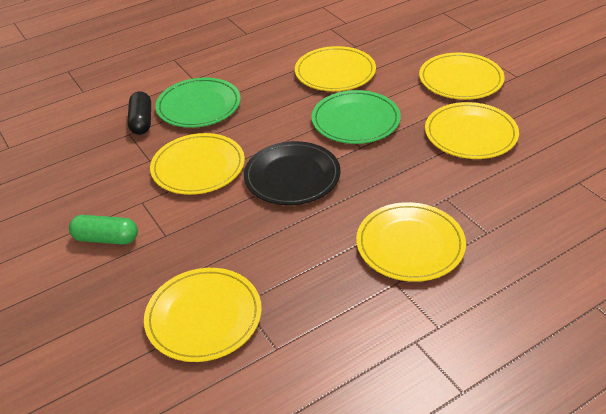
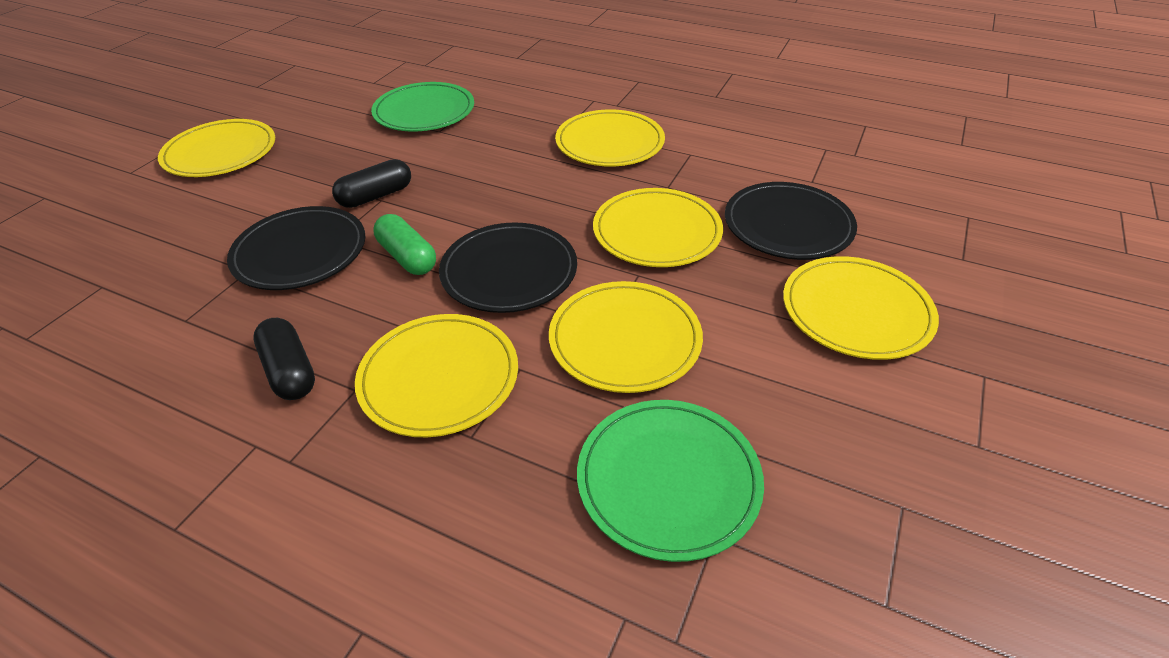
black capsule: [127,91,151,135] = 1 -> [253,318,315,400] [332,159,411,208] = 2
black plate: [244,141,340,205] = 1 -> [227,206,366,290] [439,222,577,313] [725,182,857,260] = 3

